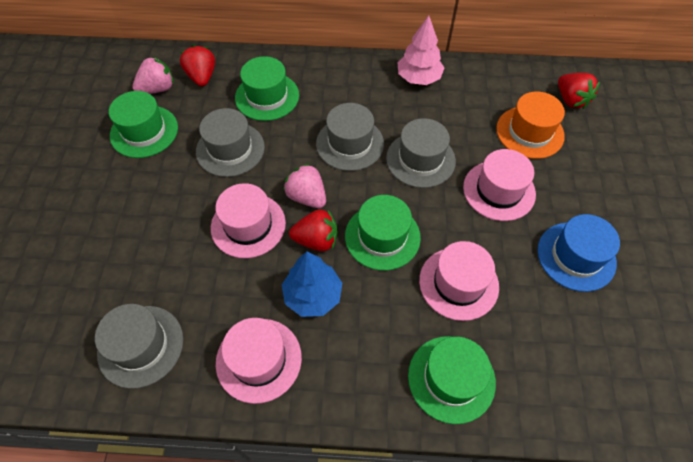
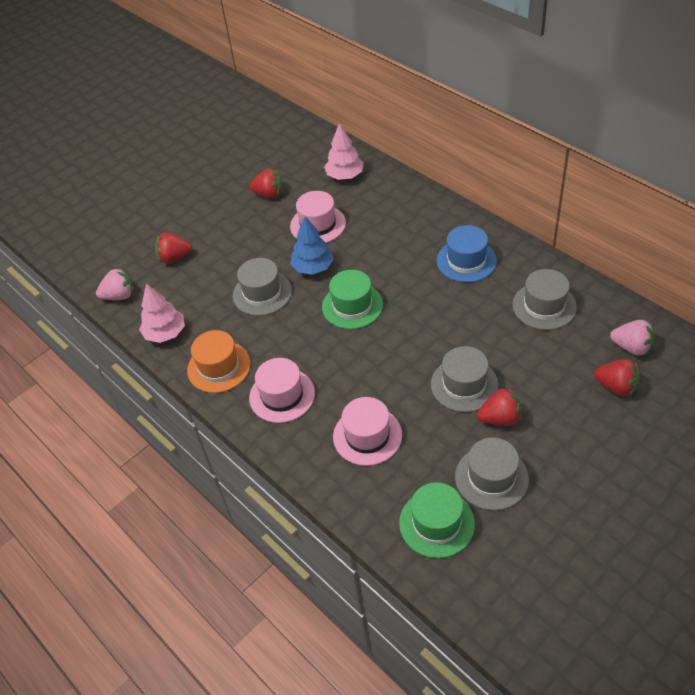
green hat: [109,91,178,158] [235,56,299,121] [345,195,421,271] [408,336,496,424] = 4 -> [322,270,383,329] [399,482,475,558] = 2
pink hat: [211,183,286,258] [216,318,302,404] [419,241,499,321] [463,149,536,221] = 4 -> [249,358,315,423] [290,191,346,243] [333,397,402,466] = 3
pink tree: [397,15,444,85] = 1 -> [139,284,185,343] [324,123,364,180] = 2
red strawberry: [180,45,215,86] [289,209,338,251] [558,73,600,109] = 3 -> [155,232,192,263] [249,169,283,198] [477,388,522,426] [594,359,640,396] = 4

